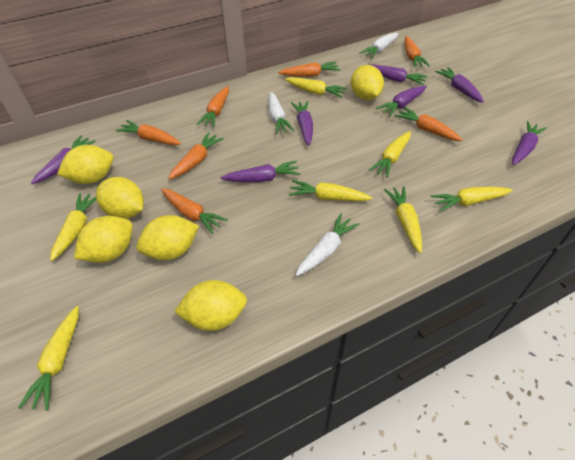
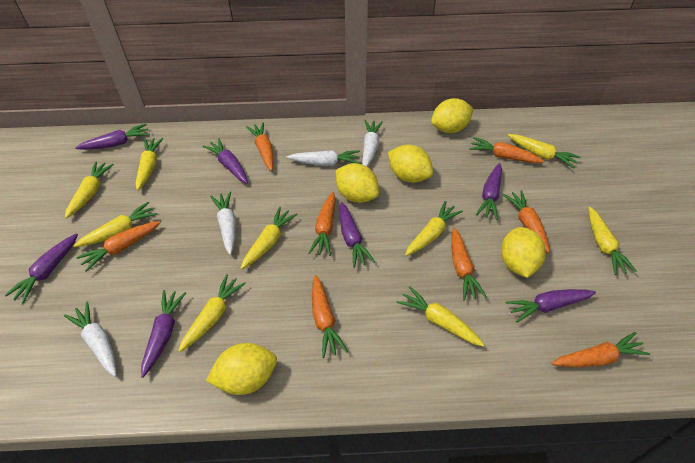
orange carrot: [116,120,181,145] [161,188,228,234] [168,132,224,180] [197,86,229,127] [278,62,340,77] [395,107,462,141] [404,36,430,68] = 7 -> [76,221,161,272] [246,122,274,171] [308,192,336,256] [312,275,348,358] [451,228,487,300] [469,137,545,163] [503,190,550,254] [551,332,650,367] = 8
white carrot: [268,92,295,134] [296,214,360,276] [360,33,399,58] = 3 -> [64,302,117,377] [210,191,236,255] [287,150,360,166] [362,120,383,167] = 4
yellow carrot: [18,306,79,411] [50,193,96,261] [285,77,347,98] [289,180,372,201] [369,131,411,178] [384,186,422,253] [431,187,513,212] = 7 -> [65,161,114,219] [74,202,157,247] [136,138,163,191] [178,274,246,352] [241,207,298,269] [397,286,484,347] [405,201,463,256] [508,134,581,169] [589,207,637,275] = 9
yellow lemon: [57,145,114,184] [74,216,133,263] [96,177,144,218] [137,215,199,260] [174,280,247,331] [351,65,384,100] = 6 -> [206,343,277,395] [336,163,379,203] [388,145,433,183] [431,98,473,133] [501,227,546,278] = 5

